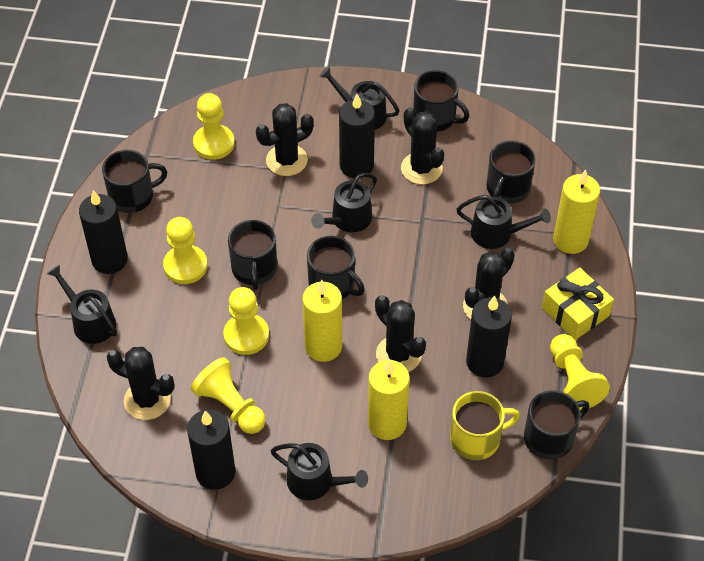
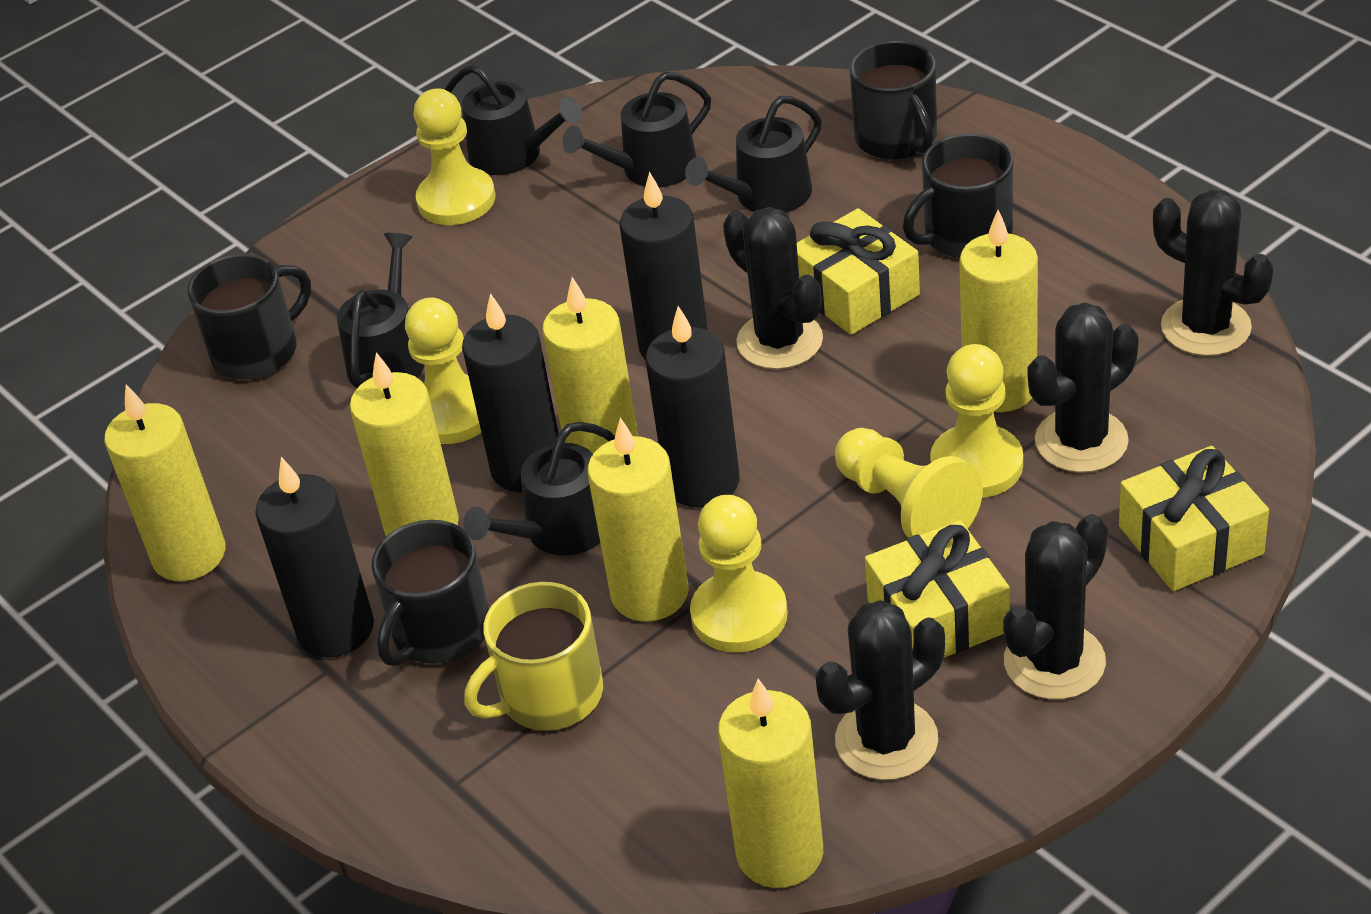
black mug: [102,150,167,213] [228,220,277,290] [307,236,365,299] [413,70,469,132] [486,140,536,204] [524,390,589,460] = 6 -> [188,254,311,380] [372,520,489,666] [849,41,937,160] [903,133,1013,258] = 4
yellow candle: [303,280,342,362] [368,360,410,440] [553,170,600,254] = 3 -> [104,385,226,581] [350,352,459,536] [542,277,638,454] [587,418,689,622] [718,679,823,888] [959,210,1038,412] = 6
yellow gift: [542,268,614,340] = 1 -> [797,208,920,335] [865,520,1010,658] [1119,446,1269,591] = 3

